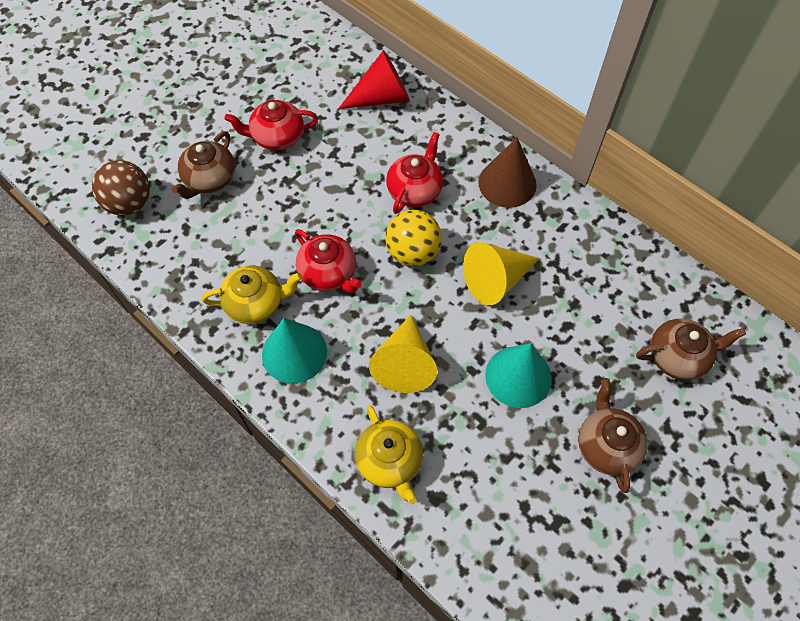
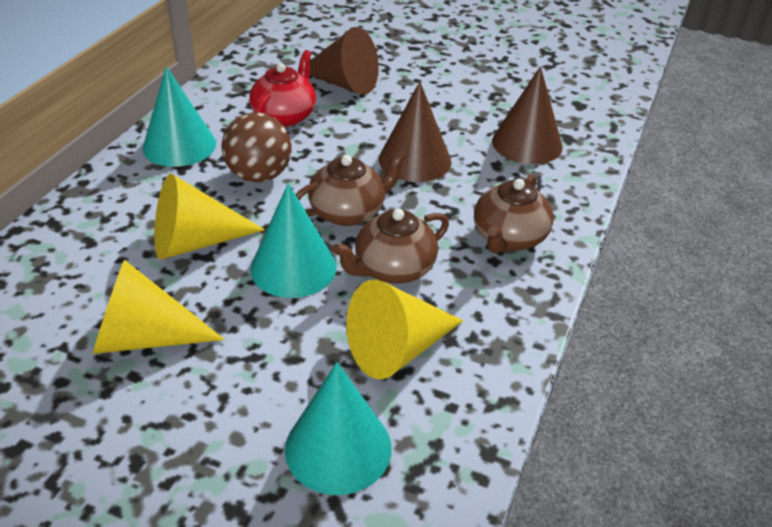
brown cone: [478,137,537,208] = 1 -> [297,27,379,95] [379,82,451,182] [492,66,563,164] = 3
red cone: [338,50,410,109] = 1 -> none = 0
red teapot: [224,100,318,150] [295,229,362,293] [386,132,443,214] = 3 -> [249,50,316,127] = 1
turquoise cone: [262,318,327,384] [485,343,552,408] = 2 -> [143,66,216,167] [250,183,337,298] [285,362,392,495] = 3
yellow ball: [385,210,442,266] = 1 -> none = 0
yellow cone: [369,315,437,393] [463,242,540,305] = 2 -> [93,260,225,354] [154,174,265,260] [346,280,463,379] = 3
yellow teapot: [202,265,302,324] [355,406,423,504] = 2 -> none = 0

